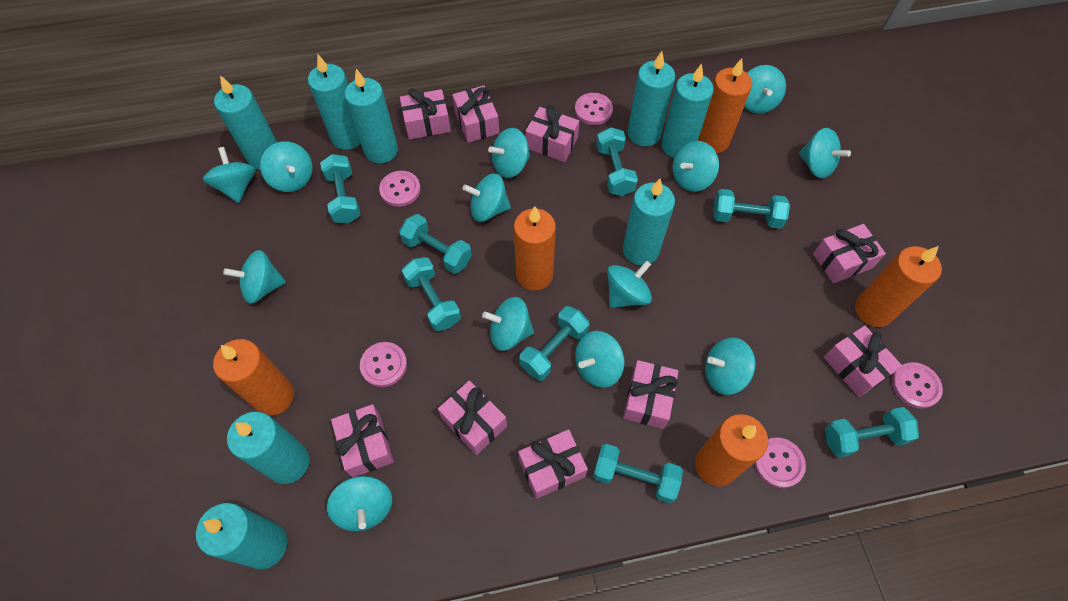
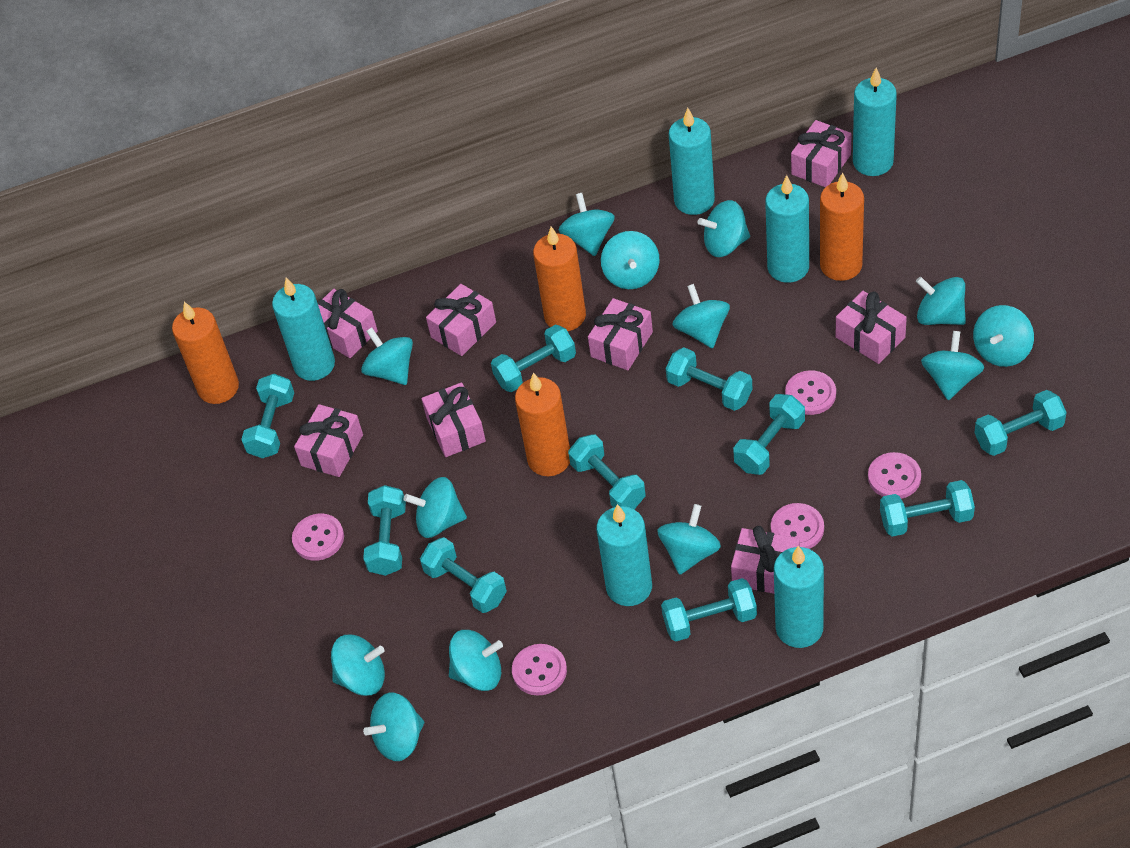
orange candle: [213,339,294,416] [514,206,556,291] [695,414,768,487] [698,58,752,153] [855,246,942,327] = 5 -> [172,301,239,404] [515,373,570,476] [533,227,586,331] [820,172,864,281] = 4
pink gift: [331,404,394,478] [400,88,451,140] [438,380,507,455] [452,86,499,143] [518,429,588,499] [525,105,579,162] [623,360,679,429] [813,224,886,283] [824,326,902,397] = 9 -> [294,404,363,477] [317,289,378,358] [421,382,486,457] [426,284,496,356] [588,298,653,370] [731,526,800,594] [791,120,851,187] [836,291,907,364] = 8
turquoise candle: [196,503,287,569] [214,75,277,170] [227,411,310,484] [308,55,361,150] [345,69,398,163] [623,179,675,266] [628,51,675,146] [661,64,714,158] = 8 -> [272,278,335,381] [597,504,652,606] [669,108,715,215] [765,175,809,283] [774,546,824,648] [853,68,897,176] = 6
turquoise dumbbell: [320,154,360,224] [399,214,472,274] [402,257,461,331] [519,306,589,381] [593,444,683,503] [596,127,638,196] [713,189,790,229] [825,407,919,458] = 8 -> [241,374,294,458] [363,485,406,576] [420,537,507,613] [491,325,576,392] [568,434,646,509] [661,578,757,642] [666,347,753,411] [733,394,805,475] [880,480,975,537] [974,390,1067,456] = 10

